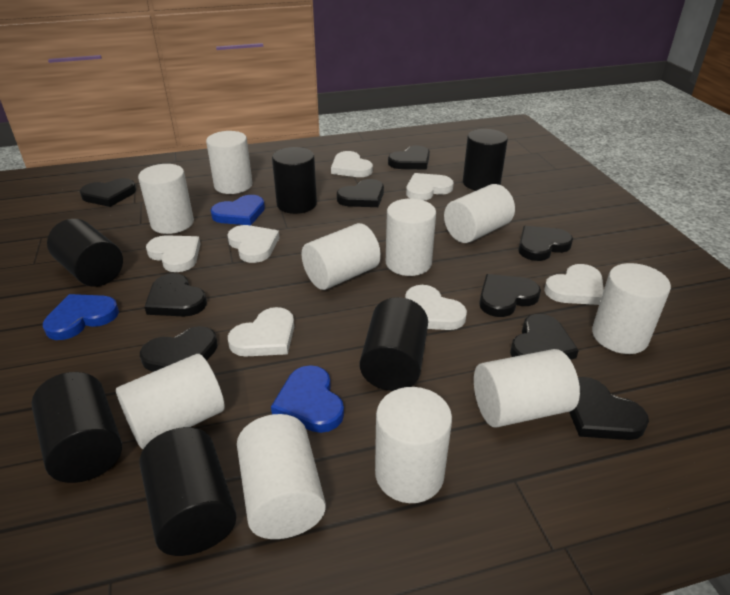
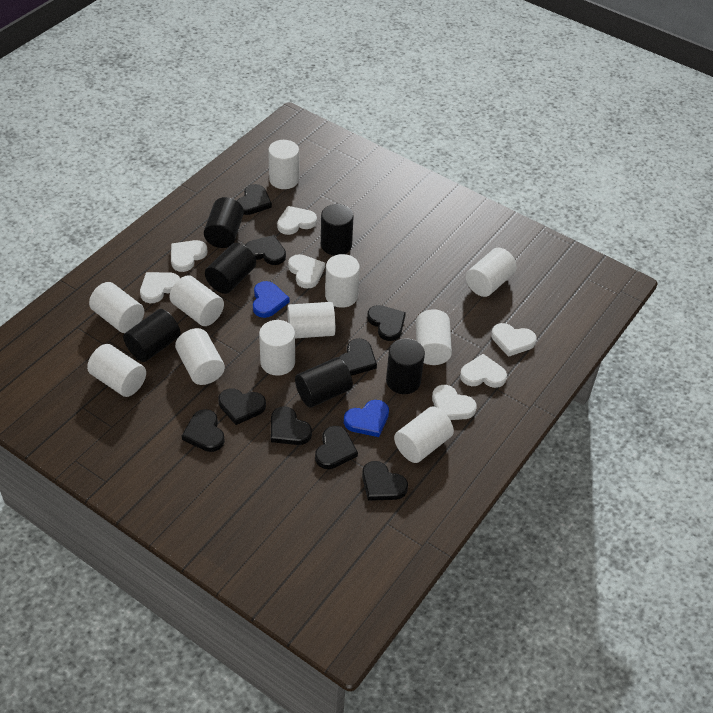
blue heart: [43,294,119,340] [211,195,265,226] [271,365,344,433] = 3 -> [253,281,290,318] [344,400,389,437] = 2
white cylinder: [116,354,225,449] [138,164,194,234] [206,131,252,194] [237,414,326,539] [301,223,381,290] [375,387,452,503] [386,199,436,276] [444,184,515,243] [474,349,580,428] [592,263,671,354] = 10 -> [87,344,146,397] [89,282,144,333] [170,275,224,326] [175,328,225,385] [259,320,295,376] [268,140,299,189] [287,302,335,338] [325,254,360,308] [394,406,454,463] [416,309,452,365] [466,248,517,297] = 11

